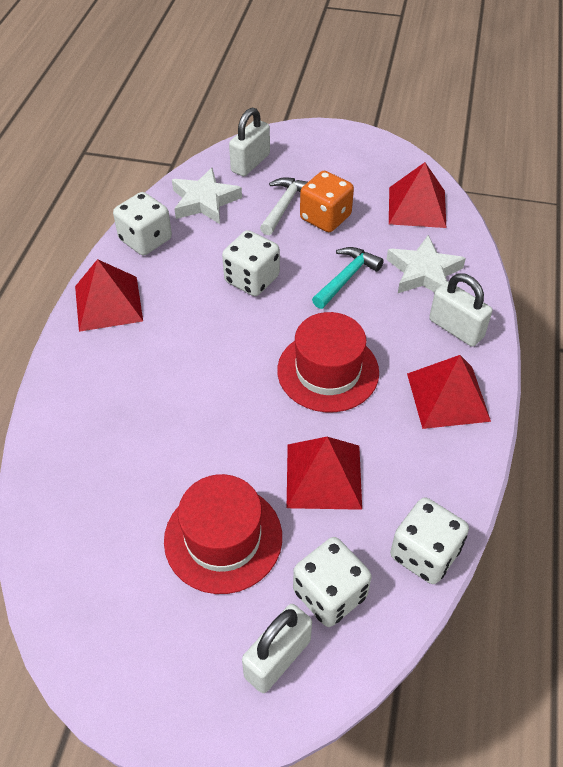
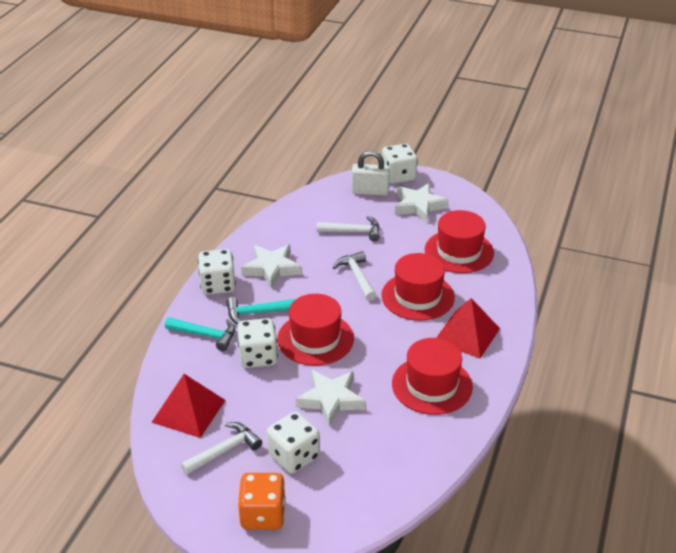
red hat: [164,474,282,594] [277,312,379,412] = 2 -> [277,294,354,366] [381,253,455,321] [392,338,473,415] [425,210,494,273] = 4
red pyramid: [75,259,143,332] [287,437,362,510] [389,162,446,228] [407,355,491,429] = 4 -> [151,374,225,438] [436,298,500,358] = 2
turquoise hammer: [312,247,384,309] = 1 -> [165,317,235,351] [226,297,296,324] = 2
white hammer: [260,177,308,235] = 1 -> [181,422,262,475] [317,216,380,242] [333,251,376,301] = 3
white padlock: [229,108,270,176] [242,604,312,693] [429,273,492,347] = 3 -> [352,151,390,195] = 1
white star: [172,168,242,224] [386,235,466,293] = 2 -> [241,245,302,289] [296,370,365,427] [395,183,449,223] = 3

